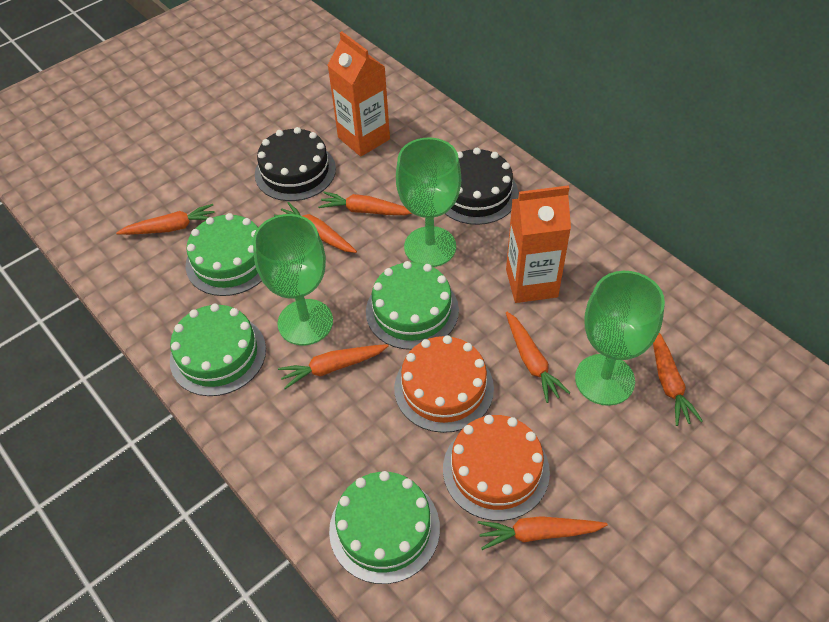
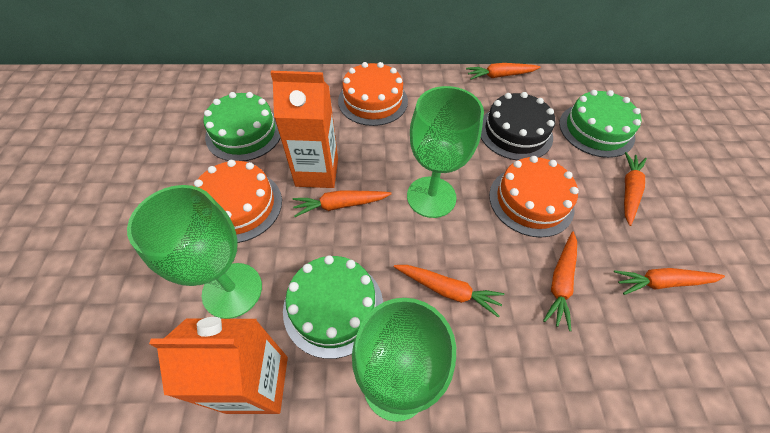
black cake: [255,127,336,201] [445,148,518,225] = 2 -> [481,92,555,160] = 1
green cake: [170,304,266,396] [185,213,262,296] [329,471,440,584] [366,261,459,350] = 4 -> [203,92,281,161] [283,255,383,359] [559,90,642,158] = 3
orange cake: [394,335,494,433] [443,415,550,521] = 2 -> [194,160,282,243] [338,62,408,126] [489,156,579,238] = 3
orange carrot: [116,204,215,235] [274,202,357,253] [278,344,389,389] [318,192,412,215] [478,516,608,550] [506,312,570,403] [653,333,703,426] = 7 -> [292,190,392,217] [394,265,505,318] [466,63,541,80] [543,231,577,331] [614,268,725,295] [624,152,647,226] = 6

